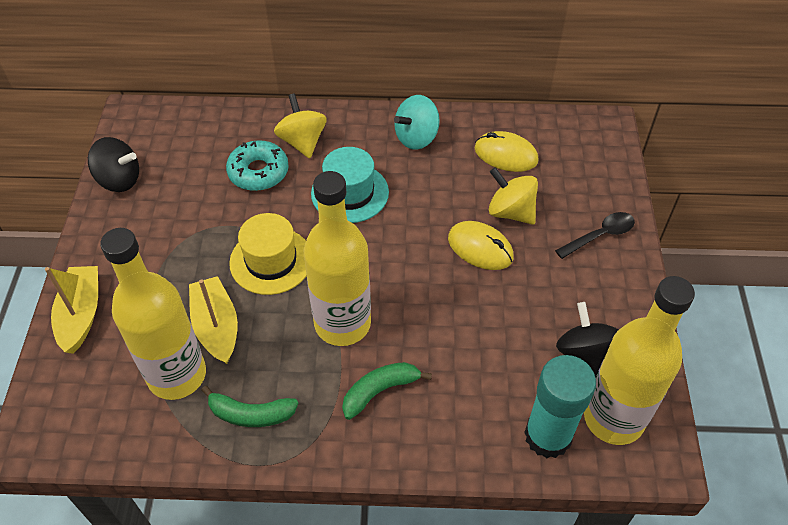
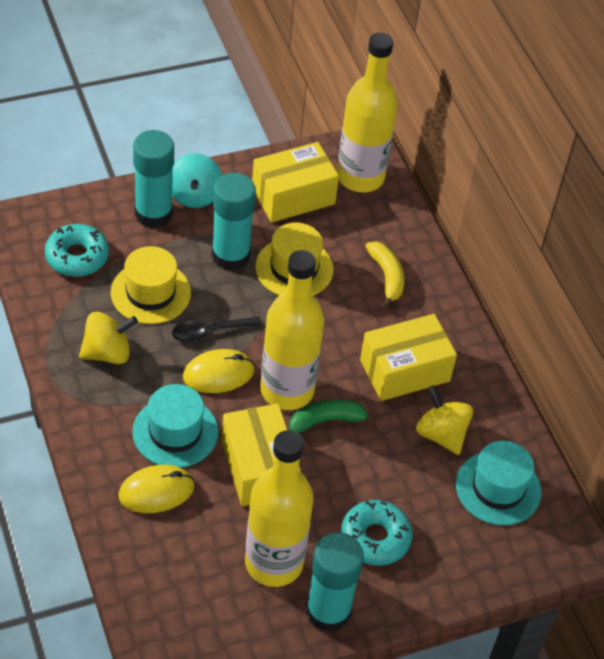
black spinning top: [88,137,139,192] [556,302,619,378] = 2 -> none = 0
green banana: [201,386,298,427] [342,362,432,420] = 2 -> [289,400,377,433] = 1
turquoise donut: [226,140,289,191] = 1 -> [45,224,109,277] [341,500,412,566] = 2
turquoise glue stick: [524,355,596,458] = 1 -> [133,130,174,228] [212,173,256,271] [306,532,364,632] = 3
turquoise hat: [311,147,389,223] = 1 -> [132,384,218,468] [456,441,541,526] = 2
yellow banana: none = 0 -> [366,241,404,308] = 1
yellow boat: [45,266,98,354] [189,276,238,364] = 2 -> none = 0
yellow box: none = 0 -> [222,403,300,507] [252,142,339,222] [360,314,457,401] = 3
yellow hat: [229,213,307,295] = 1 -> [111,246,191,324] [255,222,334,296] = 2

